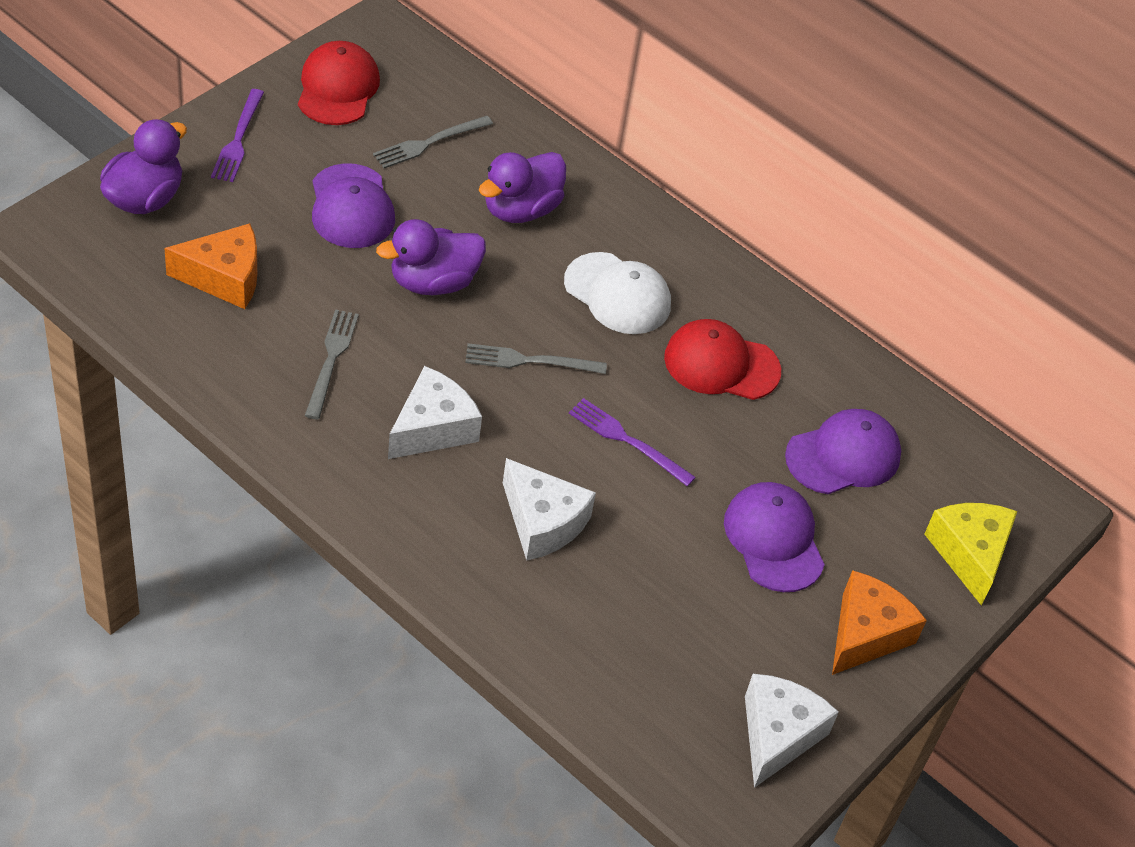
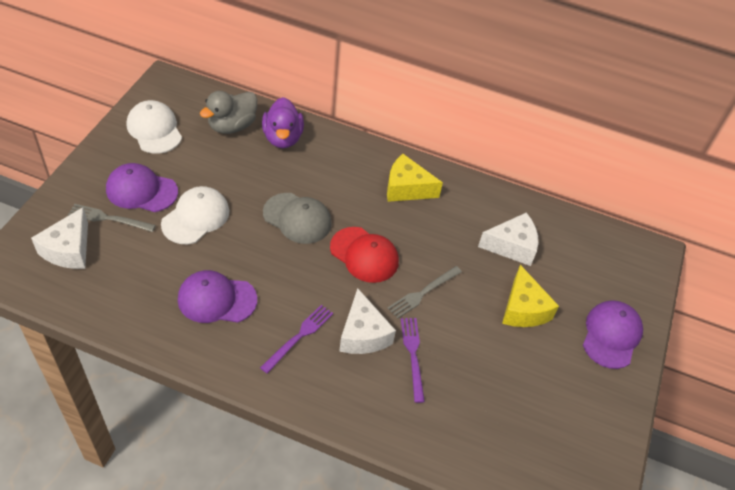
grey cap: none = 0 -> [263,193,332,244] = 1
grey duck: none = 0 -> [200,91,257,134] = 1
grey fork: [305,309,359,419] [373,116,493,168] [465,343,607,374] = 3 -> [68,204,156,232] [388,266,462,319] = 2
orange cheese: [165,223,257,309] [832,570,927,675] = 2 -> none = 0
purple duck: [100,119,187,214] [376,219,486,295] [479,152,566,223] = 3 -> [262,97,304,148] = 1
red cap: [298,41,380,125] [664,319,781,400] = 2 -> [330,227,399,283] = 1
white cap: [564,252,671,334] = 1 -> [127,100,182,154] [161,186,229,244] = 2
yellow cheese: [924,503,1017,605] = 1 -> [387,154,443,202] [502,265,559,327] = 2

